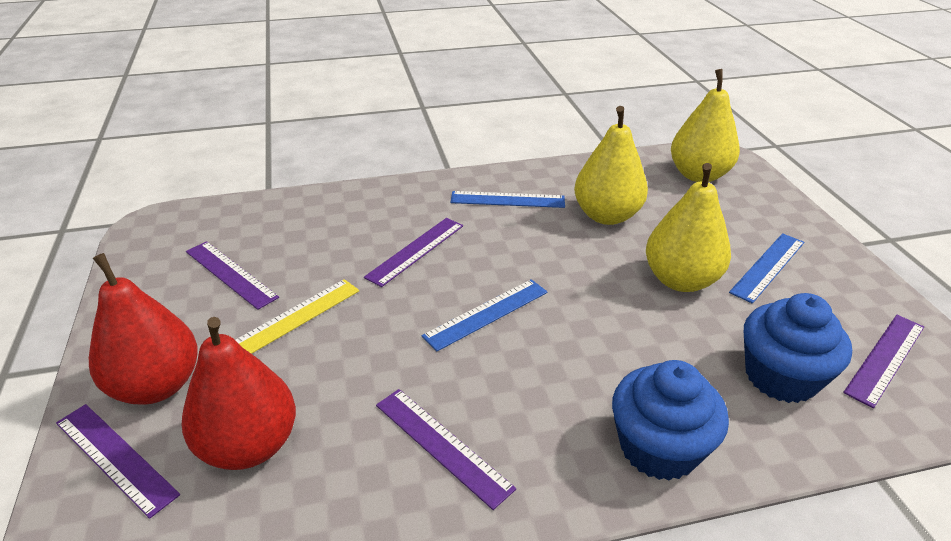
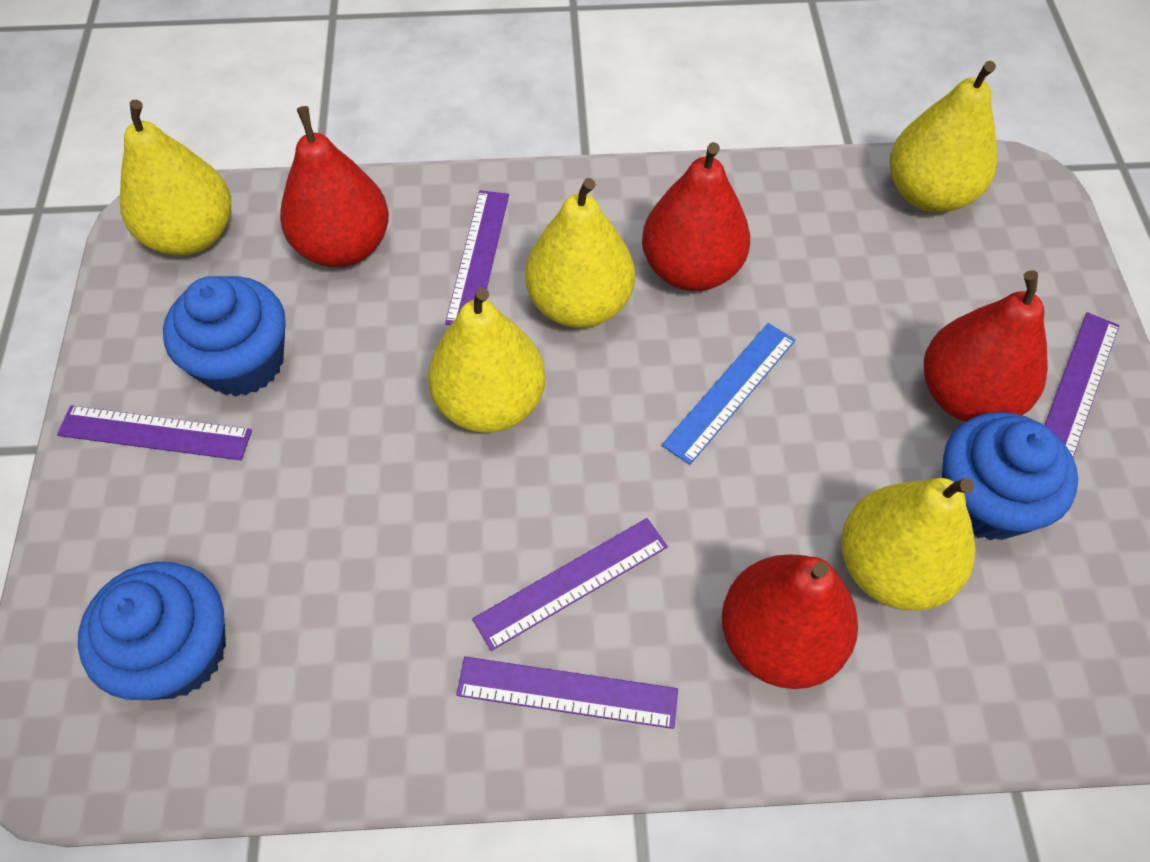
blue cupcake: [612,360,729,481] [743,293,852,403] = 2 -> [78,562,226,700] [163,276,286,397] [942,412,1078,540] = 3
blue ruler: [421,279,548,351] [450,191,565,208] [729,233,804,304] = 3 -> [662,323,795,465] = 1
red pear: [89,253,198,405] [182,317,296,470] = 2 -> [280,106,389,267] [642,142,750,291] [722,555,858,689] [924,270,1048,422] = 4
yellow pear: [574,106,648,225] [646,163,731,292] [671,69,740,182] = 3 -> [120,100,231,256] [428,288,545,433] [525,178,635,328] [841,478,976,610] [889,61,997,213] = 5
yellow ruler: [235,279,359,354] = 1 -> none = 0

